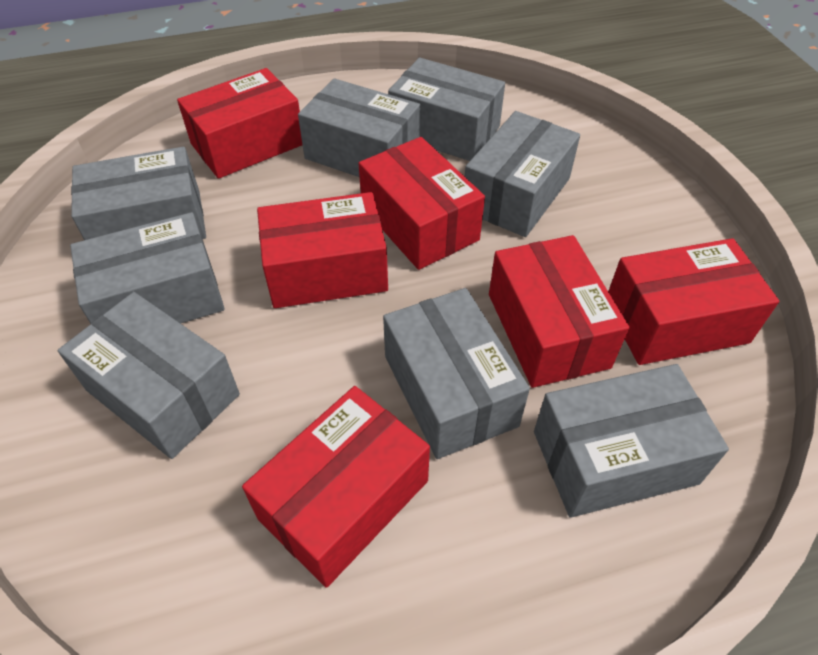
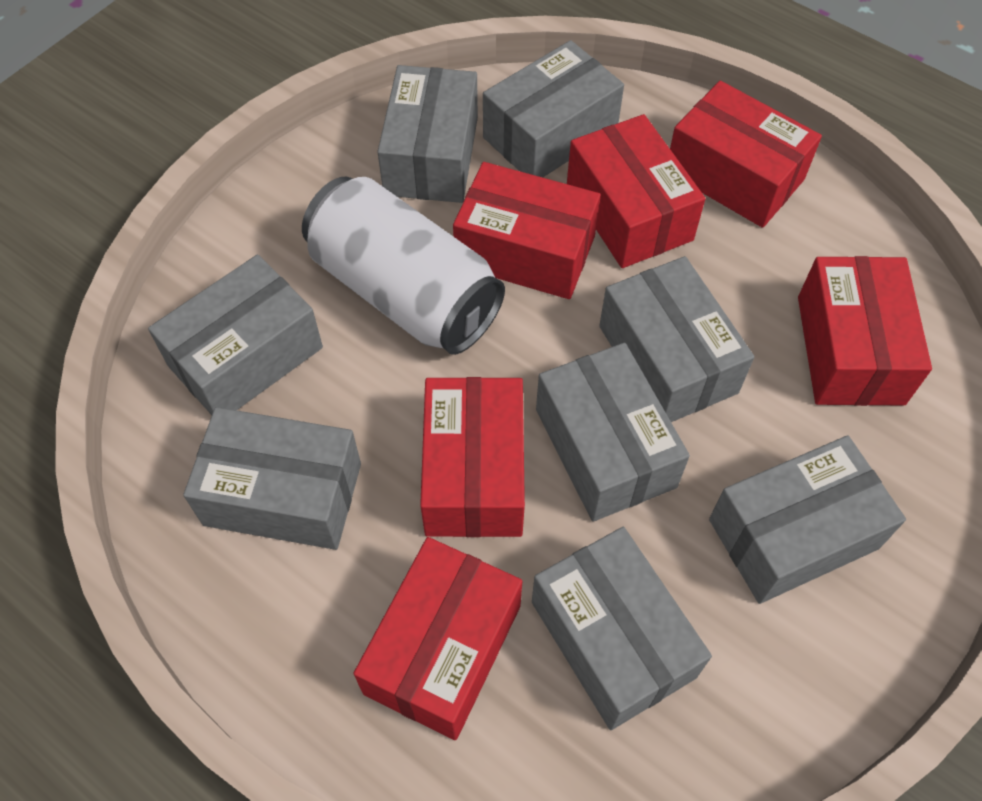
white can: none = 0 -> [302,177,505,355] = 1

